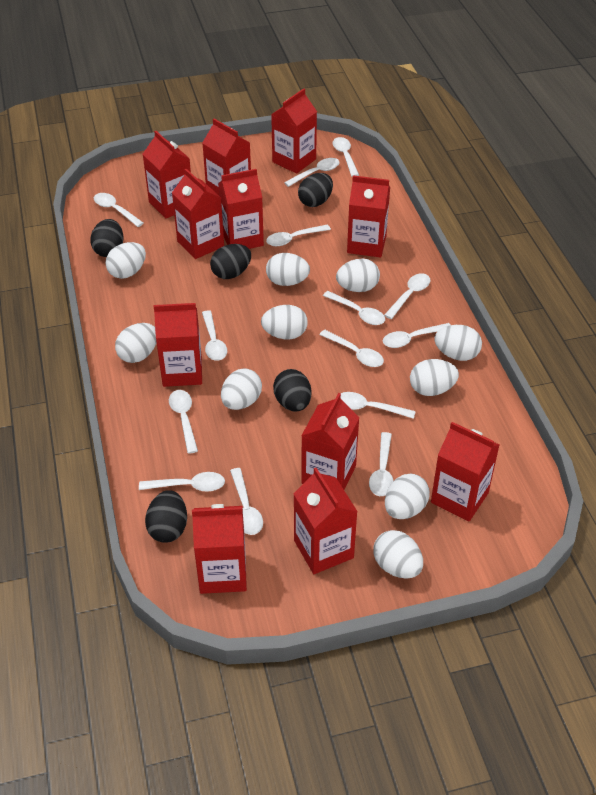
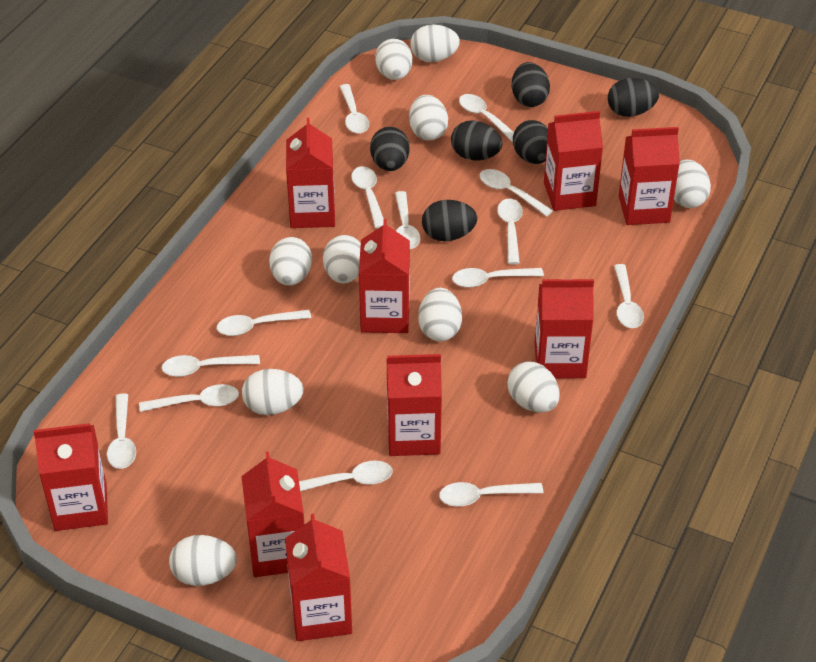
black egg: [90,219,123,257] [145,490,187,543] [210,244,251,279] [273,369,311,412] [298,173,333,207] = 5 -> [370,127,410,171] [422,200,477,241] [451,120,502,161] [512,62,550,107] [513,120,548,164] [608,78,659,117] = 6
red carton: [143,131,191,219] [154,303,202,387] [172,169,224,259] [192,504,247,594] [202,119,251,195] [218,169,264,249] [271,89,317,174] [293,468,358,574] [301,393,360,490] [347,175,390,258] [431,422,499,521] = 11 -> [33,423,108,531] [241,452,305,577] [285,513,352,641] [286,118,335,228] [359,219,410,333] [387,354,442,456] [535,279,594,378] [544,111,603,211] [619,127,680,225] = 9

